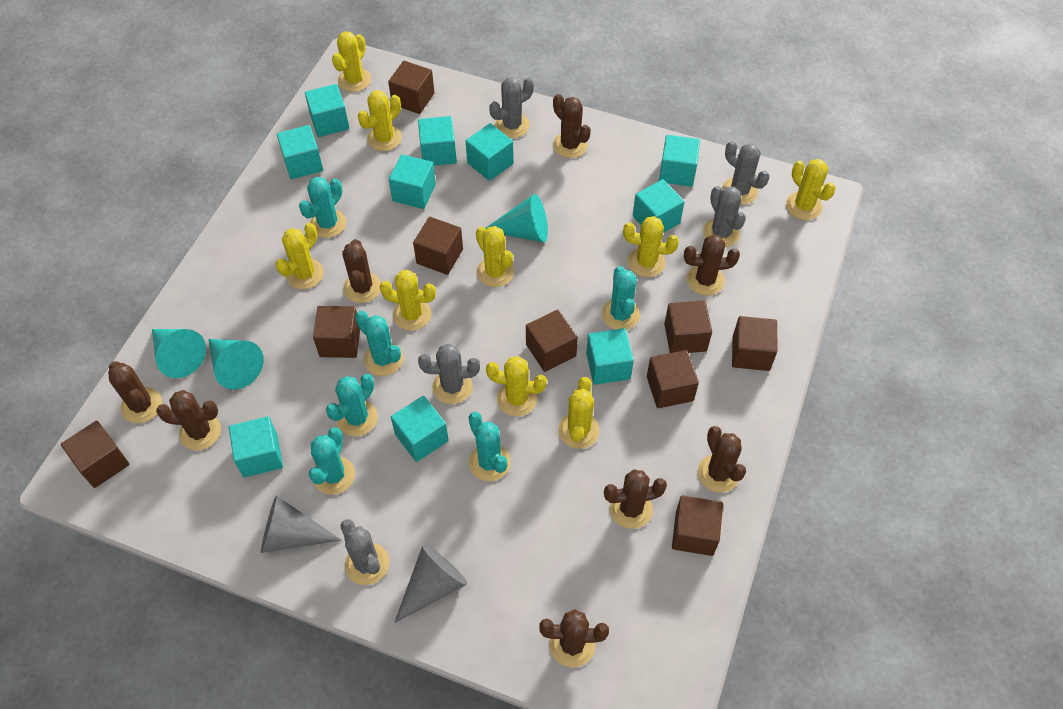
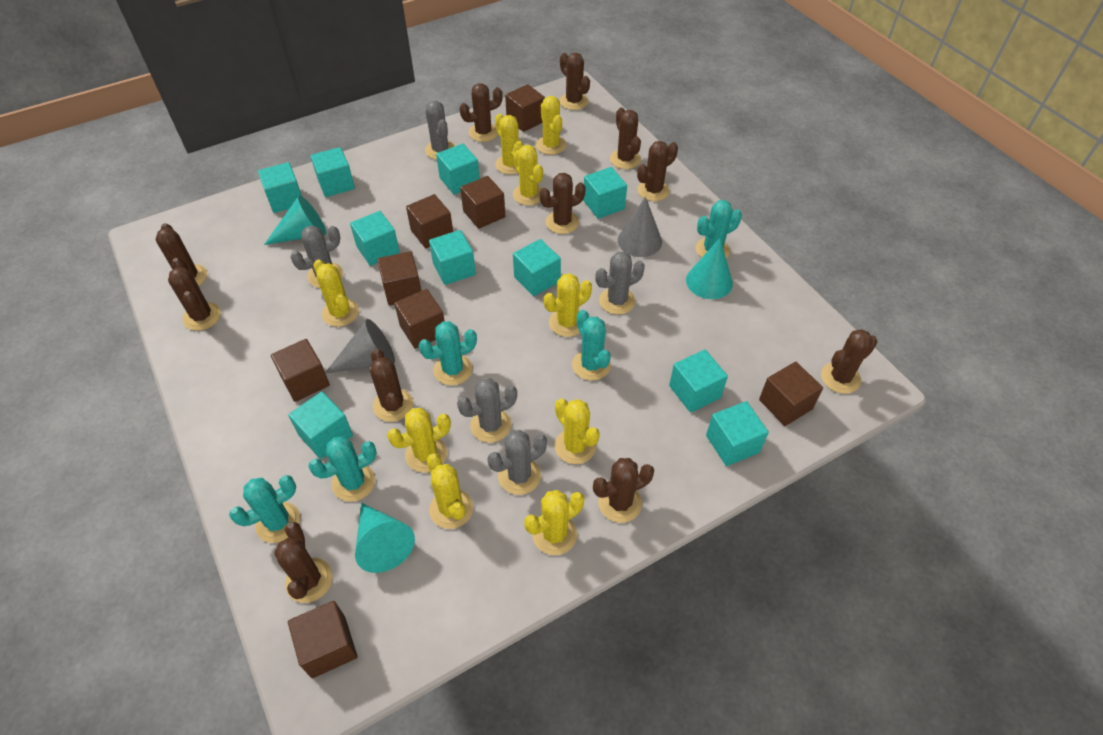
brown cactus: [108,362,162,423] [156,390,221,450] [342,239,381,303] [539,609,609,667] [553,94,591,158] [604,469,667,529] [684,234,740,296] [698,426,746,493] = 8 -> [156,223,207,286] [168,267,221,331] [274,522,333,603] [370,349,413,422] [459,83,503,142] [539,173,586,234] [560,53,590,110] [593,458,654,523] [610,108,641,169] [637,141,678,201] [821,329,878,394] = 11
brown cube: [61,421,130,488] [313,306,360,358] [388,61,435,114] [413,217,463,275] [526,310,578,372] [647,350,699,408] [664,300,712,353] [672,495,723,556] [732,316,777,371] = 9 -> [271,339,330,402] [288,601,357,678] [377,251,421,306] [394,289,445,349] [406,194,453,248] [460,176,505,229] [505,84,545,132] [759,362,823,426] = 8
turquoise cactus: [299,177,346,238] [309,427,355,495] [326,374,378,436] [355,311,403,376] [469,412,511,481] [602,266,640,330] = 6 -> [229,475,301,543] [308,437,377,502] [419,321,477,385] [572,310,611,381] [696,200,742,258] = 5

